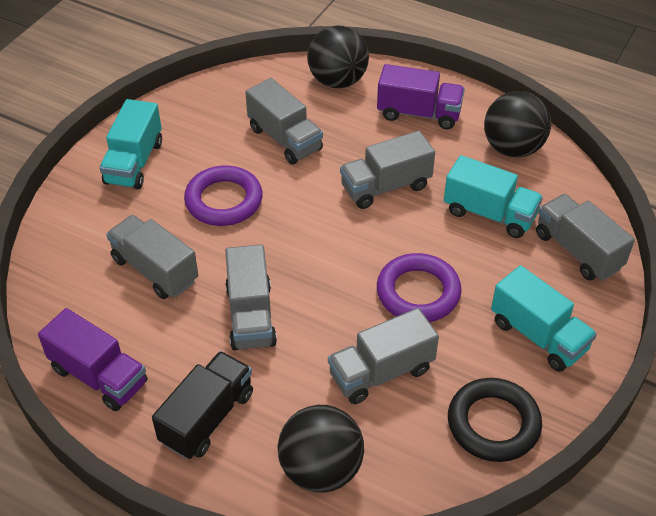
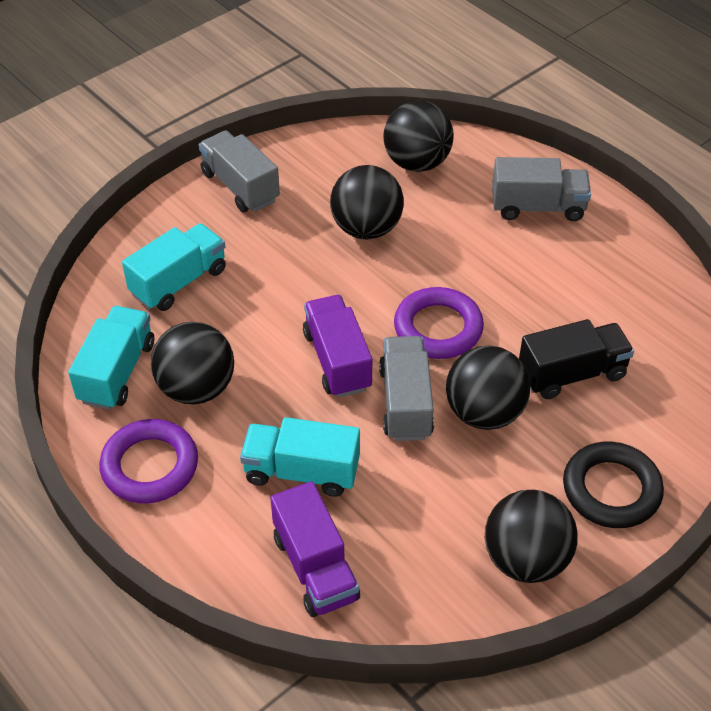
black ball: [278,405,364,493] [307,25,369,88] [484,91,551,157] = 3 -> [151,322,234,404] [330,165,404,239] [383,101,454,172] [446,346,530,430] [485,490,578,583] = 5
grey truck: [106,215,198,299] [225,245,277,351] [246,78,323,164] [328,308,439,404] [340,131,435,209] [536,194,635,281] = 6 -> [199,131,280,212] [379,336,434,441] [492,157,591,221] = 3

